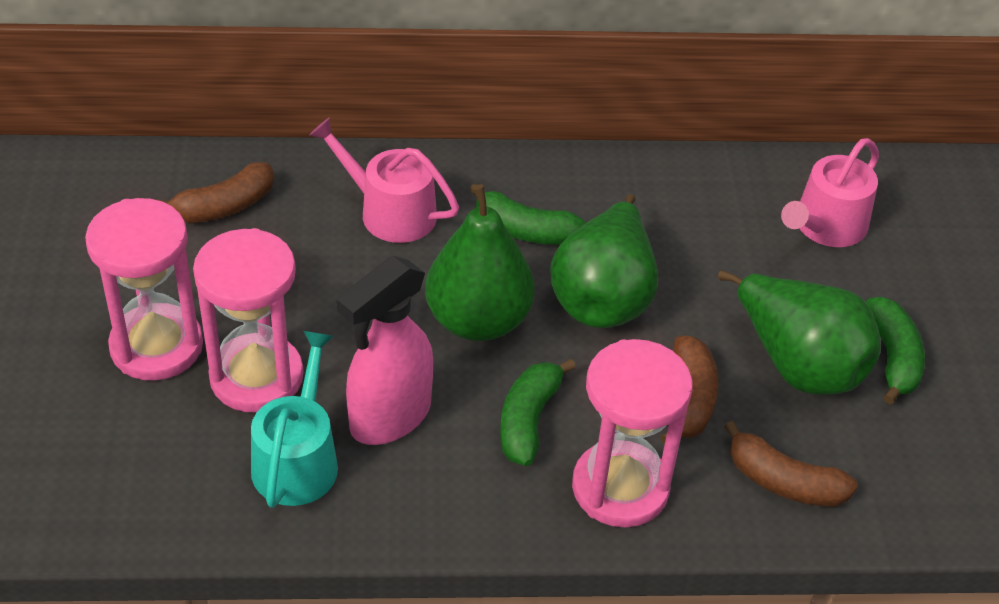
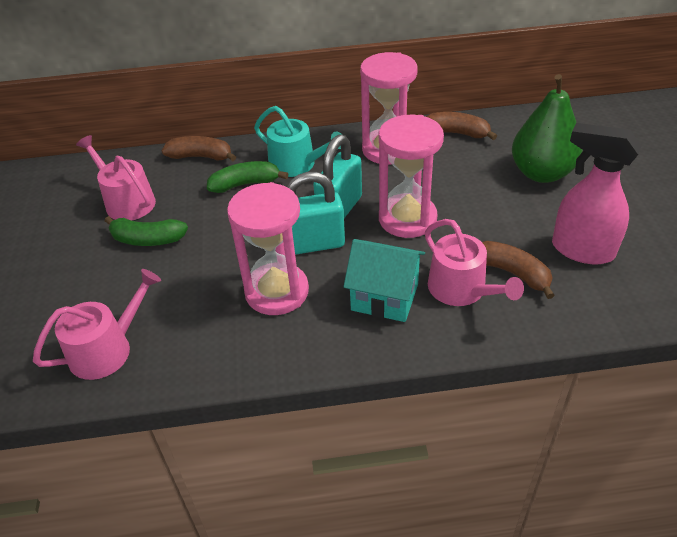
green banana: [470,183,586,245] [500,359,576,466] [866,297,925,404] = 3 -> [105,216,188,246] [207,161,288,193] = 2
green pear: [425,184,534,341] [550,194,658,328] [718,270,881,395] = 3 -> [512,74,583,183] = 1
pink watering can: [309,117,459,243] [781,138,879,247] = 2 -> [33,269,161,380] [76,135,156,220] [425,219,524,306] = 3
turquoise house: none = 0 -> [343,239,425,322] = 1
turquoise padlock: none = 0 -> [286,172,345,255] [313,134,362,218] = 2

